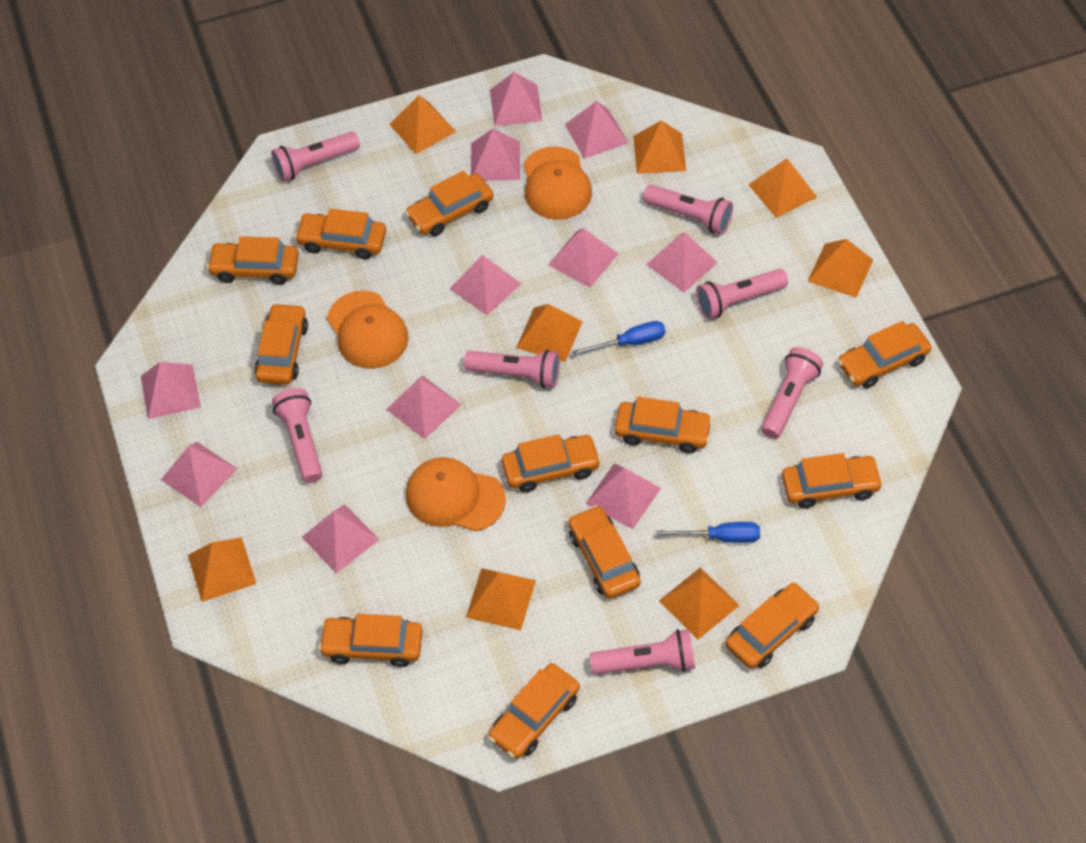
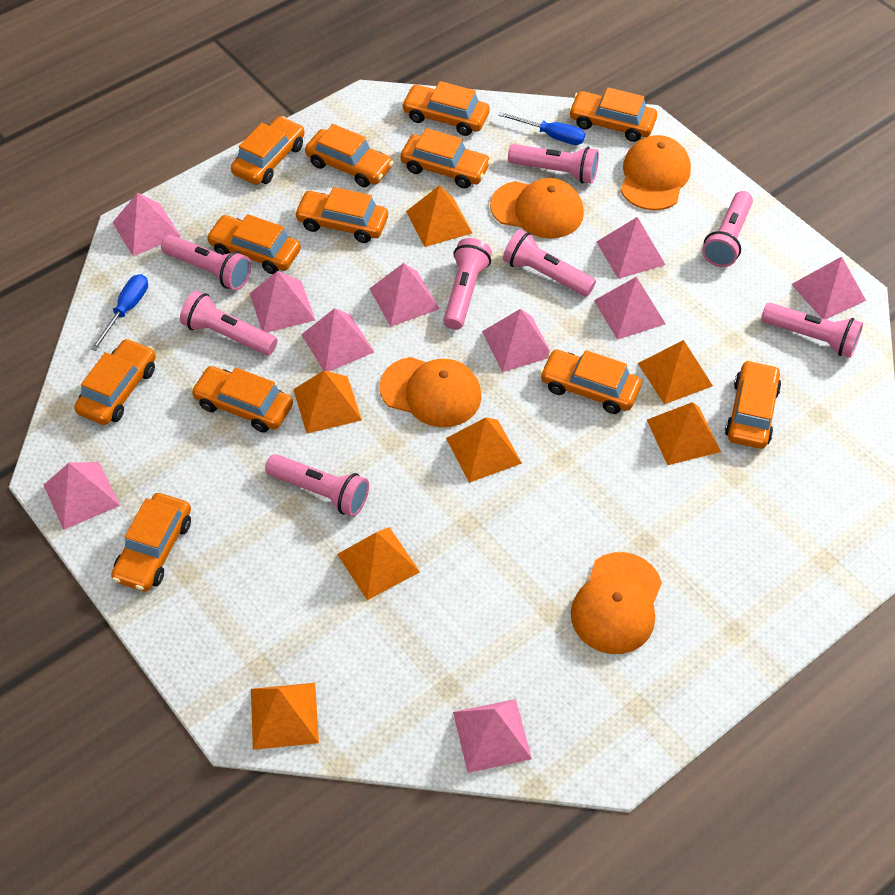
orange cap: [327,291,409,369] [406,457,506,531] [524,146,592,220] = 3 -> [379,357,481,427] [490,178,584,239] [571,552,662,654] [621,135,691,210] = 4
orange pyramid: [188,537,256,602] [389,95,456,154] [466,568,536,630] [516,304,583,362] [633,121,686,174] [659,567,740,640] [748,159,817,218] [808,239,873,298] = 8 -> [251,683,319,750] [293,371,362,434] [337,527,420,600] [406,185,472,247] [446,417,522,483] [638,340,713,404] [647,402,721,465] = 7
pink flashlight: [271,132,360,182] [272,388,322,483] [464,350,560,388] [590,629,695,675] [643,185,733,234] [696,269,788,319] [761,347,823,439] = 7 -> [161,235,251,290] [180,291,277,355] [265,454,369,516] [443,238,492,330] [503,229,596,296] [508,144,599,184] [702,191,753,267] [761,303,863,358] = 8
pink pyramid: [141,362,201,419] [161,442,237,507] [302,504,380,573] [386,376,461,439] [449,255,521,316] [471,129,520,181] [490,72,542,126] [548,228,618,288] [565,101,628,159] [586,463,661,529] [646,232,718,292] = 11 -> [44,462,120,530] [112,193,181,256] [250,271,315,332] [301,308,374,372] [369,263,440,326] [453,699,532,773] [482,309,550,372] [594,277,666,340] [597,217,666,279] [791,257,866,319] = 10

